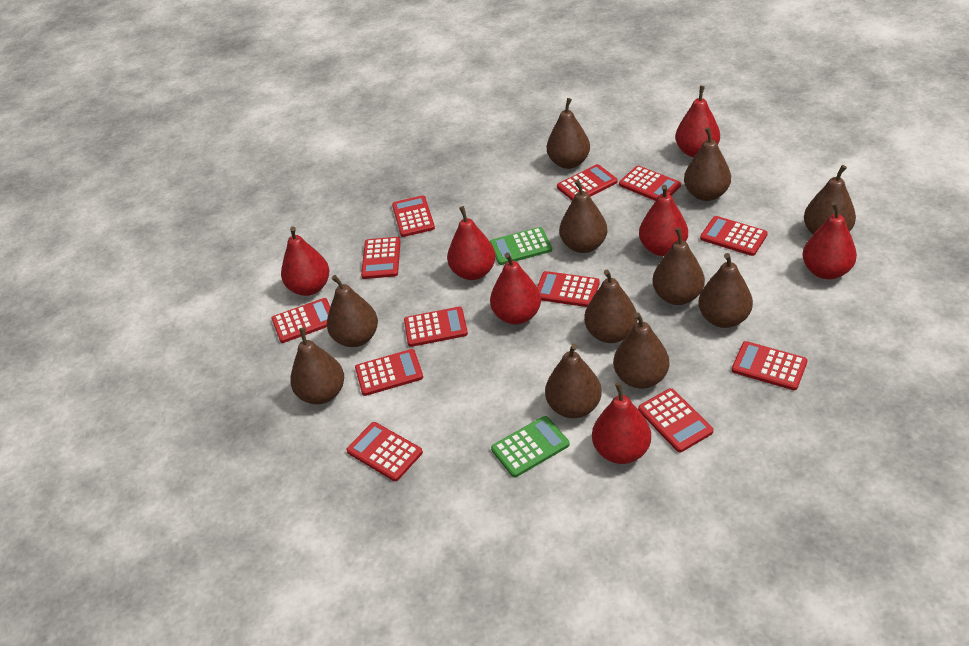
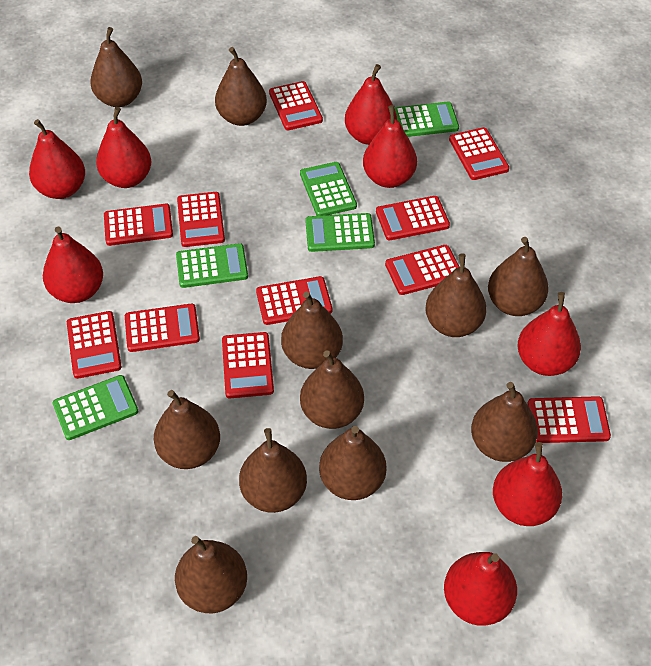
green calculator: [490,227,552,265] [491,416,570,477] = 2 -> [53,375,139,440] [176,243,248,288] [300,162,357,216] [305,213,375,252] [395,102,459,137] = 5
red calculator: [272,298,330,343] [347,422,423,481] [355,349,423,396] [361,237,401,279] [392,195,435,237] [404,307,468,347] [537,271,600,307] [557,164,618,201] [619,166,681,201] [638,388,713,452] [700,216,768,256] [732,341,808,390] = 12 -> [67,311,122,379] [104,204,173,246] [125,304,200,352] [177,192,225,247] [222,332,274,398] [256,276,332,325] [269,81,323,130] [376,196,450,240] [385,245,459,295] [449,127,509,180] [527,396,611,443] = 11
red pear: [281,227,329,296] [447,206,496,280] [490,253,541,325] [592,382,651,464] [639,185,688,256] [675,86,720,158] [802,202,857,279] = 7 -> [29,119,85,199] [43,227,103,303] [96,107,151,188] [345,64,397,145] [363,105,417,188] [444,552,517,626] [493,442,562,526] [517,292,581,376] = 8

